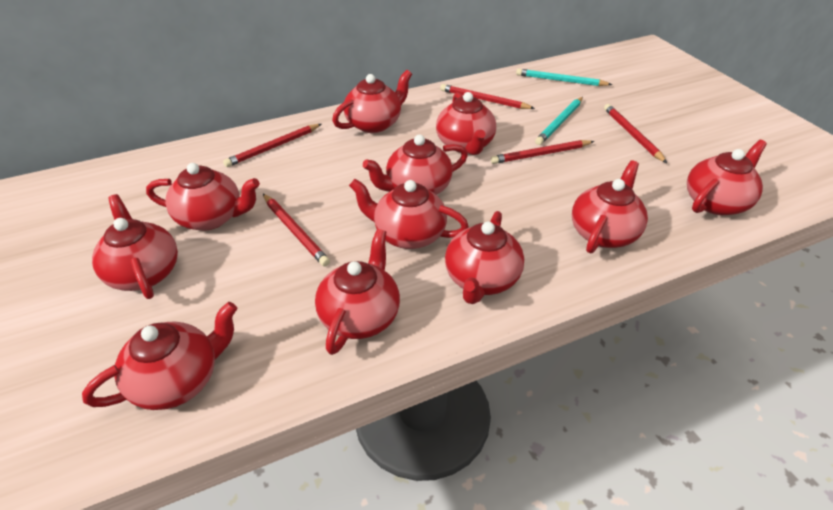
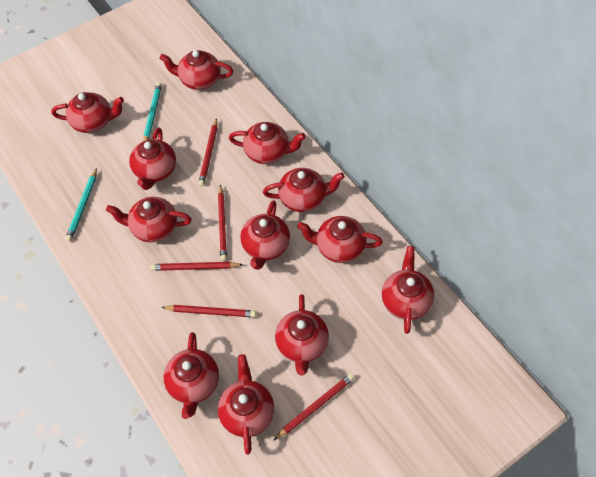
red teapot: [82,302,237,410] [92,194,178,299] [146,163,260,230] [315,229,400,355] [332,70,412,133] [349,179,469,249] [363,134,468,195] [436,92,496,155] [445,211,524,304] [572,160,648,253] [687,140,767,215] = 11 -> [51,92,124,133] [106,197,192,242] [129,127,176,190] [159,50,233,90] [164,332,219,419] [218,354,274,455] [229,122,306,164] [240,200,290,270] [263,168,344,212] [275,294,329,376] [297,216,383,263] [382,246,434,334] = 12

